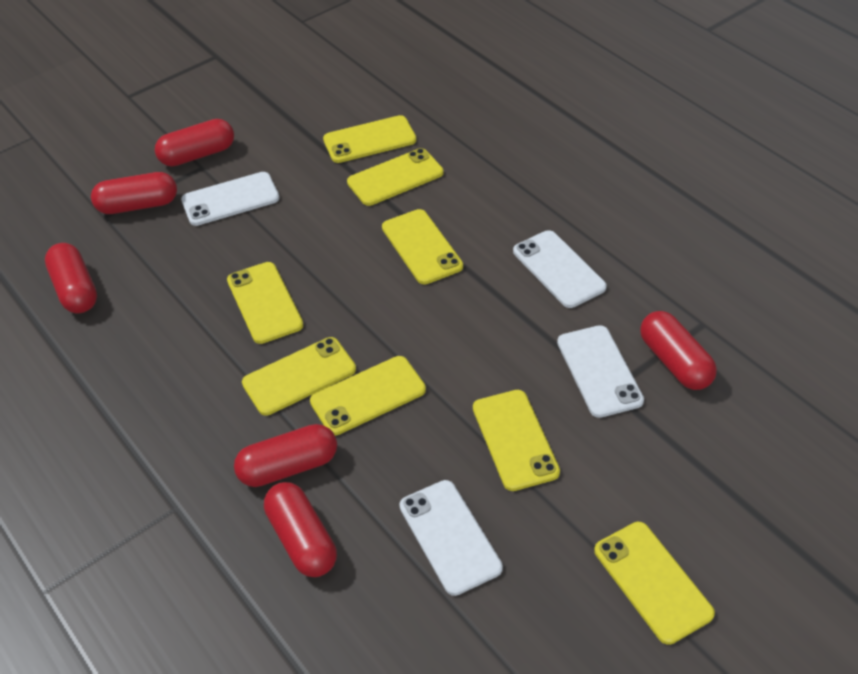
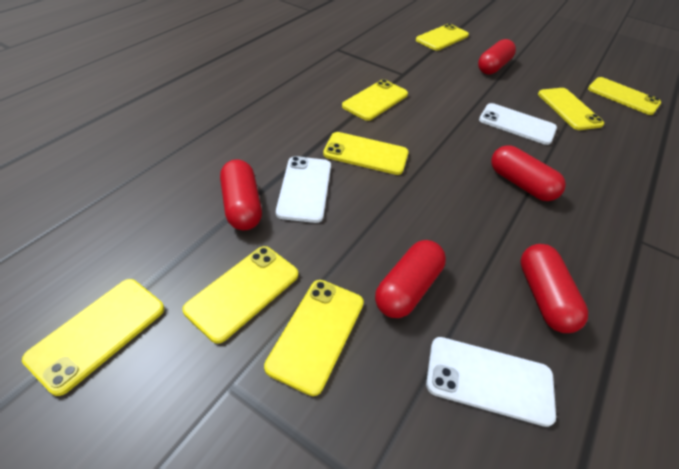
red capsule: [45,243,97,313] [91,172,177,214] [155,119,234,167] [234,424,337,487] [264,482,337,577] [640,311,717,390] = 6 -> [220,160,262,230] [375,240,446,318] [478,39,516,75] [491,145,566,201] [520,244,588,333] = 5
white phone: [181,172,280,226] [399,480,503,596] [513,230,607,308] [557,325,644,418] = 4 -> [276,156,331,223] [426,337,556,427] [479,103,557,145] = 3

